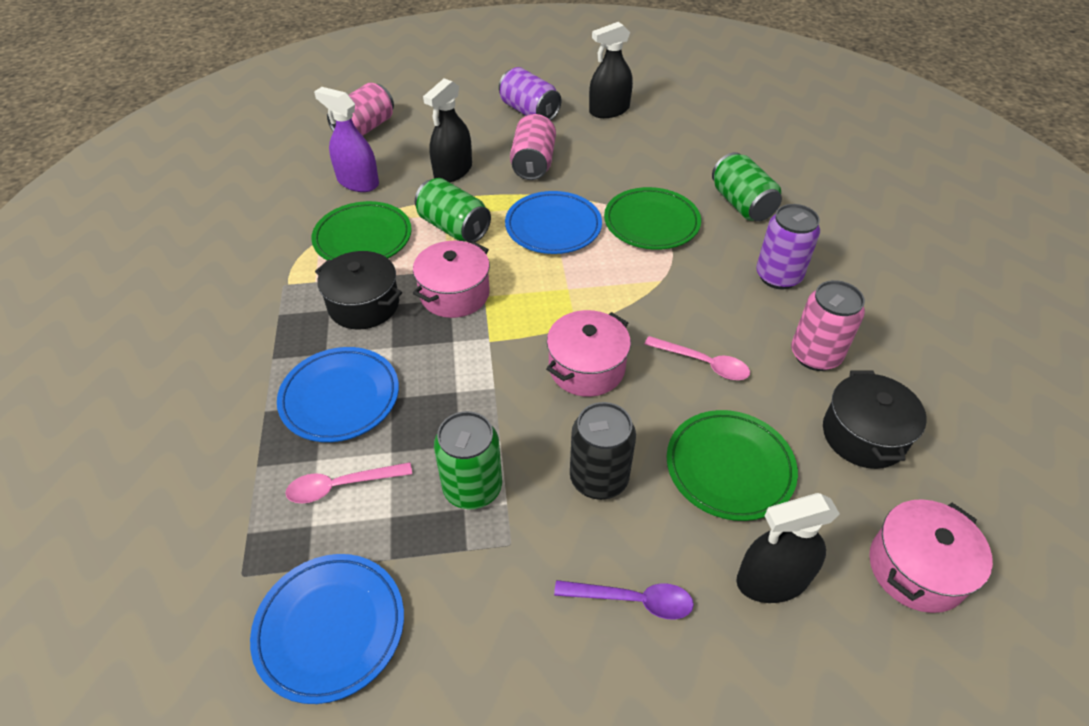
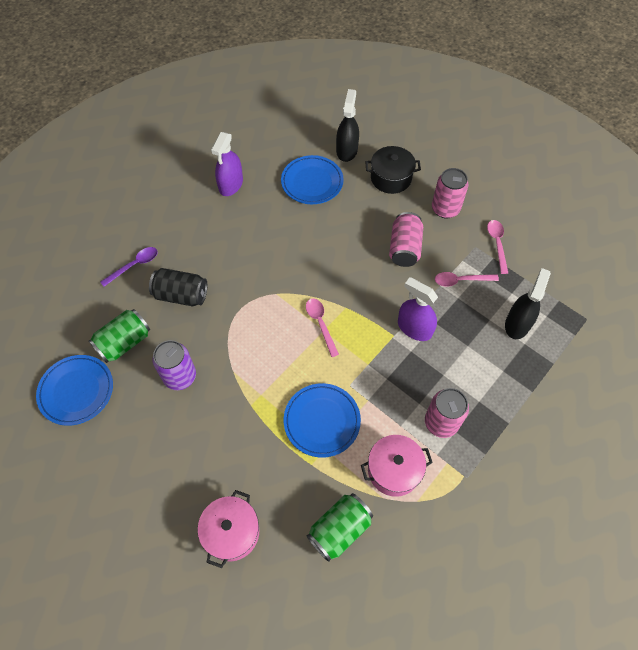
black pot: [315,251,402,330] [823,370,927,469] = 2 -> [365,146,421,194] = 1
black spray bottle: [423,78,472,182] [589,22,633,118] [736,493,840,603] = 3 -> [336,89,359,162] [505,268,551,339] = 2
green can: [415,178,491,243] [434,411,502,510] [712,152,782,221] = 3 -> [89,309,150,363] [307,493,373,562] = 2
green plate: [311,201,412,260] [604,187,701,250] [667,410,798,521] = 3 -> none = 0
pink pot: [413,241,490,318] [546,310,631,397] [869,499,993,613] = 3 -> [197,490,259,568] [361,435,433,497] = 2
pink spoon: [285,462,412,503] [645,336,750,380] = 2 -> [306,298,339,357] [435,272,499,287] [487,220,508,274] = 3
purple can: [499,67,561,120] [756,204,820,289] = 2 -> [152,340,196,390] = 1
purple spray bottle: [314,87,379,192] = 1 -> [211,132,243,196] [398,277,438,341] = 2

